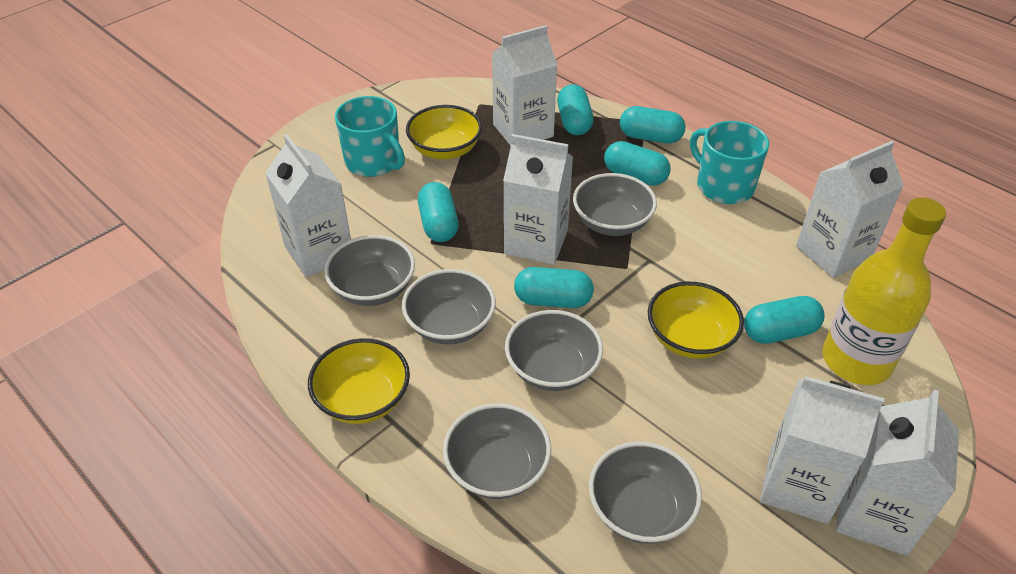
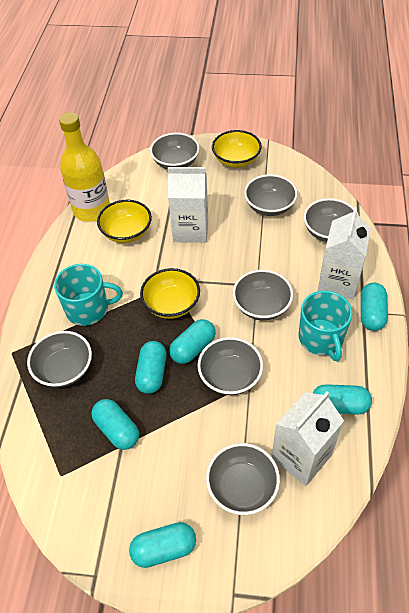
grey bowl: [324,235,415,306] [402,269,496,345] [443,403,551,499] [505,310,603,391] [573,173,657,236] [589,442,702,544] = 6 -> [27,331,92,388] [150,133,200,170] [197,337,263,395] [206,443,280,515] [233,270,293,320] [244,174,298,216] [303,198,358,242] = 7
white carton: [265,134,351,277] [492,25,557,146] [503,134,573,265] [760,376,884,524] [796,141,904,278] [836,389,959,556] = 6 -> [168,167,208,242] [272,392,344,486] [318,207,371,299] = 3

